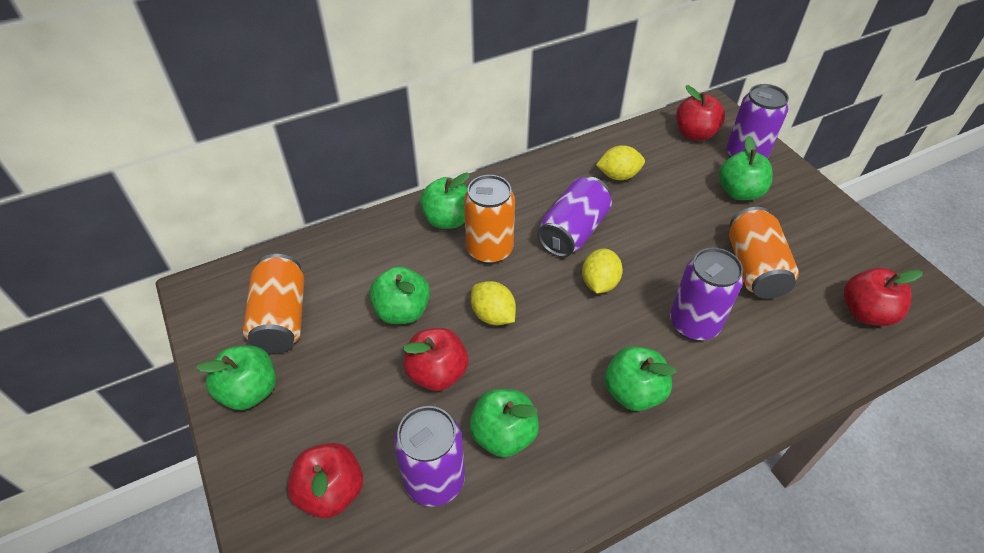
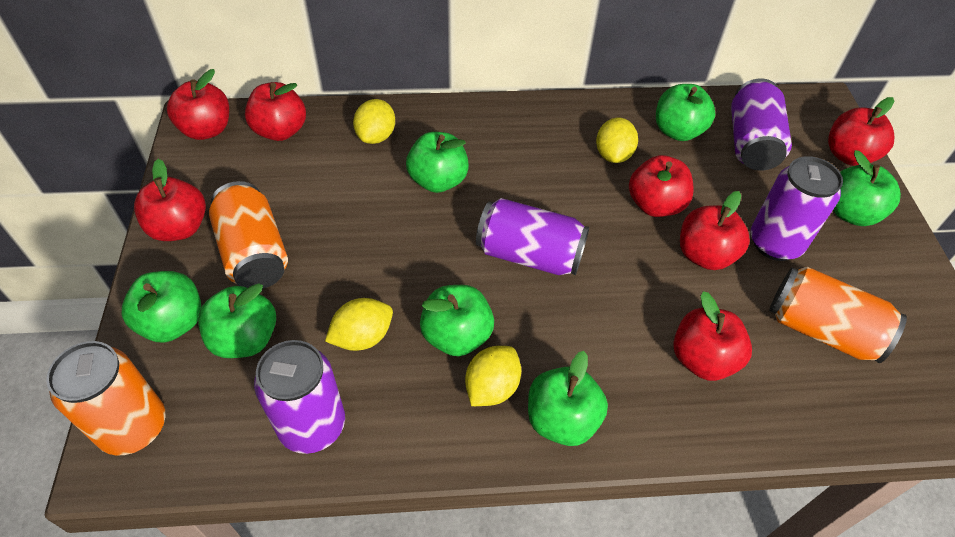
green apple: [196,345,276,410] [369,266,430,324] [420,172,470,229] [469,389,539,458] [605,346,677,411] [719,136,773,200] = 6 -> [122,271,201,343] [198,283,276,358] [406,132,469,193] [420,285,494,356] [528,351,608,446] [656,84,715,141] [833,150,901,226] = 7
red apple: [287,443,363,518] [403,328,468,391] [676,85,725,141] [844,268,923,326] = 4 -> [134,159,206,241] [167,69,229,140] [245,82,306,141] [629,155,694,217] [673,291,752,381] [680,191,750,270] [828,97,894,166] = 7
yellow lemon: [471,281,516,325] [582,249,623,294] [596,145,645,180] = 3 -> [325,298,393,351] [353,99,395,144] [465,346,521,406] [596,118,638,163] = 4

